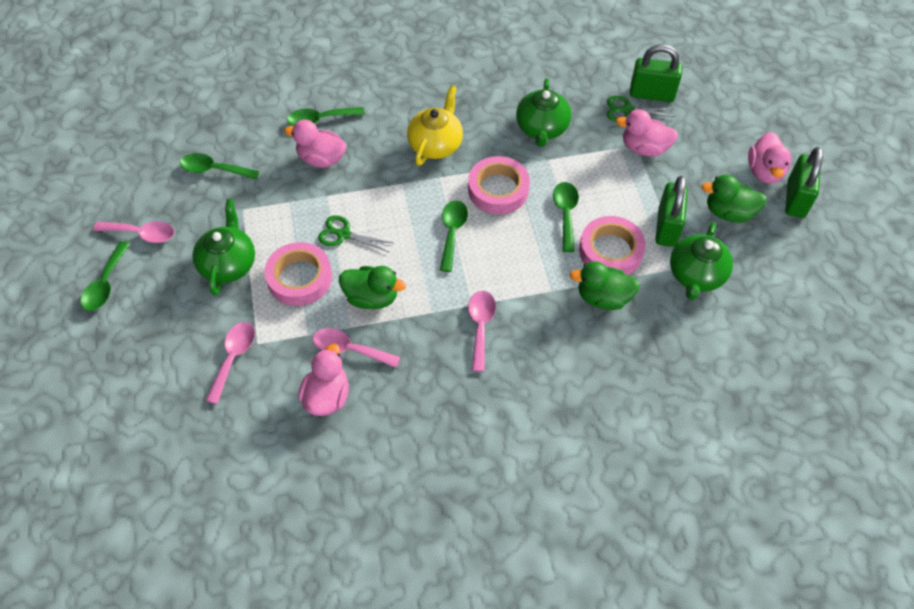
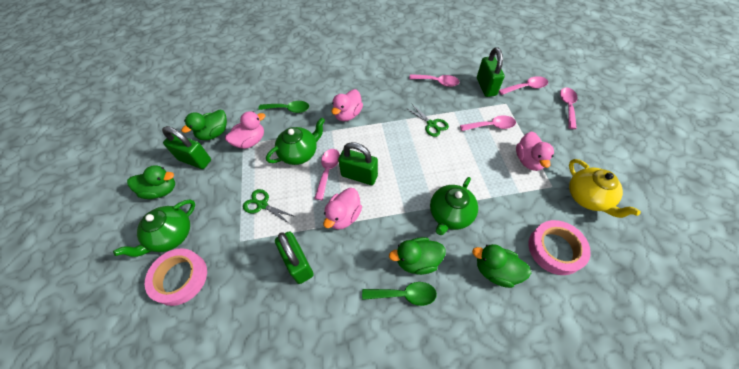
green duck: [339,266,406,309] [570,261,640,310] [701,175,767,222] = 3 -> [127,165,175,199] [181,109,227,140] [389,237,446,275] [472,244,531,288] = 4
green padlock: [630,44,682,102] [655,176,688,247] [785,147,823,218] = 3 -> [162,126,211,169] [275,231,314,284] [338,142,378,185] [477,47,505,97] = 4
green spoon: [81,241,130,311] [180,153,259,180] [287,107,365,126] [440,200,468,272] [553,182,579,252] = 5 -> [258,101,309,113] [362,282,437,306] = 2
pink spoon: [93,221,175,243] [205,322,255,404] [312,328,400,368] [468,291,496,372] = 4 -> [314,149,340,200] [409,74,459,87] [460,115,516,131] [499,76,548,95] [560,88,577,129] = 5
pink tape: [264,242,332,306] [468,156,530,214] [579,216,646,275] = 3 -> [145,248,207,306] [529,220,591,275] = 2

